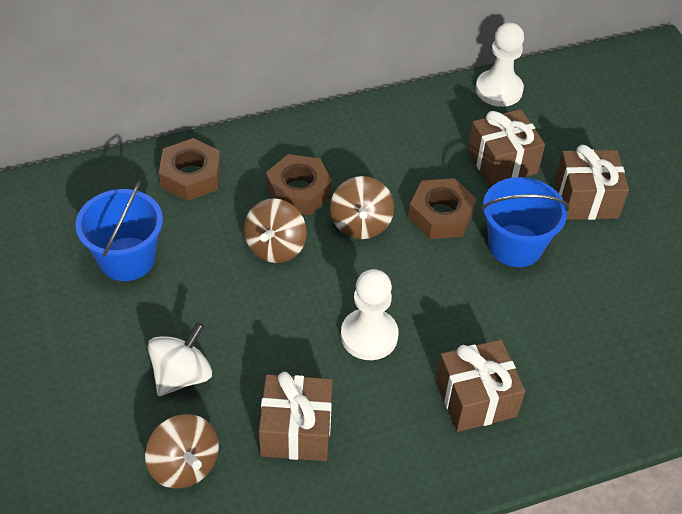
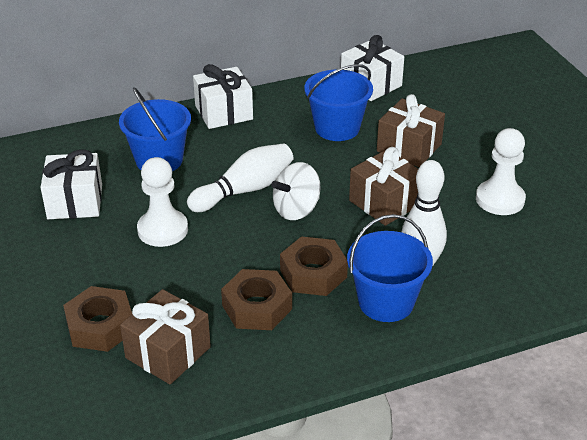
blue bucket: [75,182,163,281] [481,177,569,267] = 2 -> [119,87,191,171] [304,64,373,141] [347,214,433,322] = 3
brown gift: [259,372,333,461] [436,339,525,432] [468,109,545,186] [555,145,629,220] = 4 -> [120,289,211,384] [349,147,418,226] [377,94,445,167] = 3
brown spinning top: [145,414,219,489] [244,198,307,263] [330,176,394,239] = 3 -> none = 0
white bowling pin: none = 0 -> [187,143,293,212] [402,160,447,267] = 2
white gift: none = 0 -> [40,149,102,219] [193,64,253,129] [341,35,404,101] = 3

